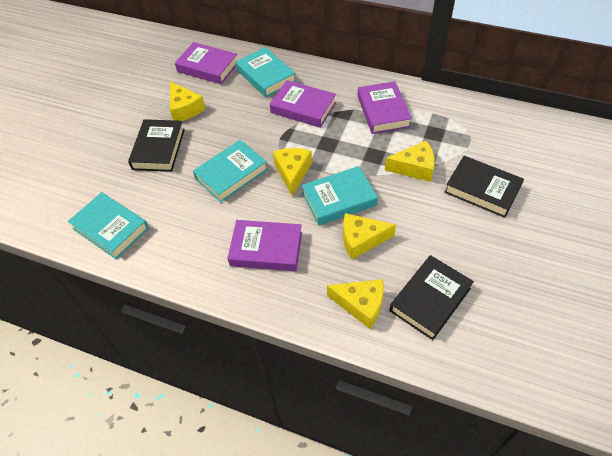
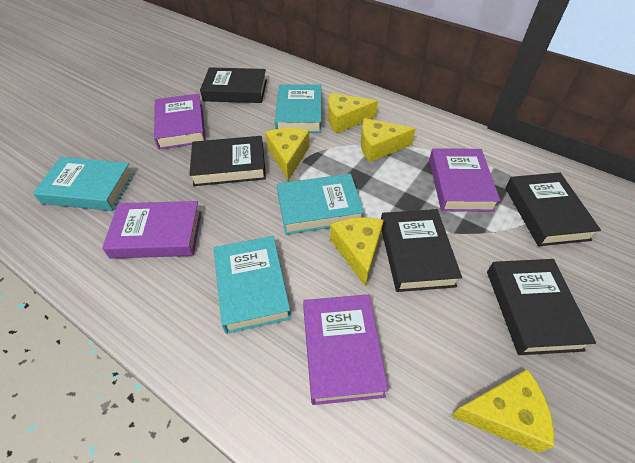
black book: [128,119,185,172] [389,255,474,340] [444,156,524,218] = 3 -> [189,136,266,186] [200,67,267,103] [381,209,462,292] [487,259,596,355] [505,173,601,246] = 5

